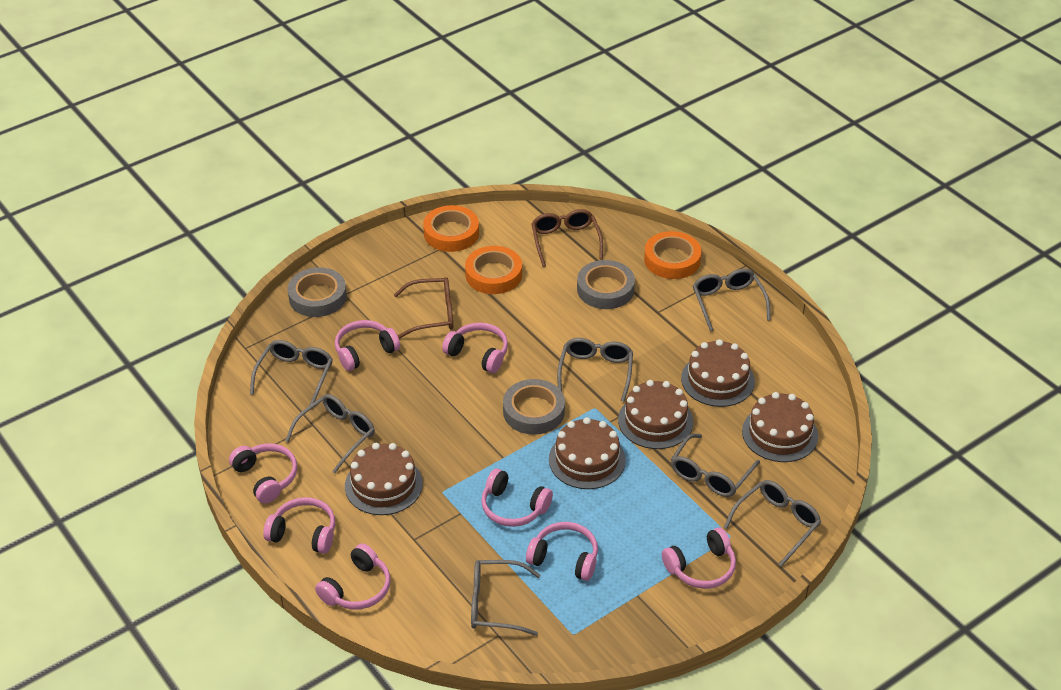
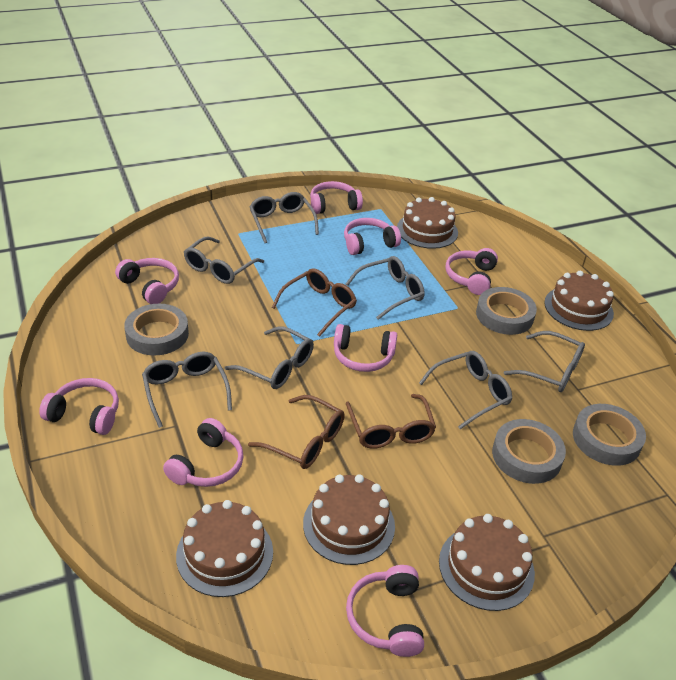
brown glasses: [394,277,453,339] [531,209,603,267] = 2 -> [248,395,345,469] [272,268,357,337] [346,394,436,449] = 3
grey tape: [288,267,347,317] [503,379,565,435] [577,260,635,309] = 3 -> [124,304,189,355] [476,287,537,335] [492,419,566,484] [573,404,646,466] = 4
orange tape: [423,205,479,252] [465,246,522,294] [644,231,701,279] = 3 -> none = 0

